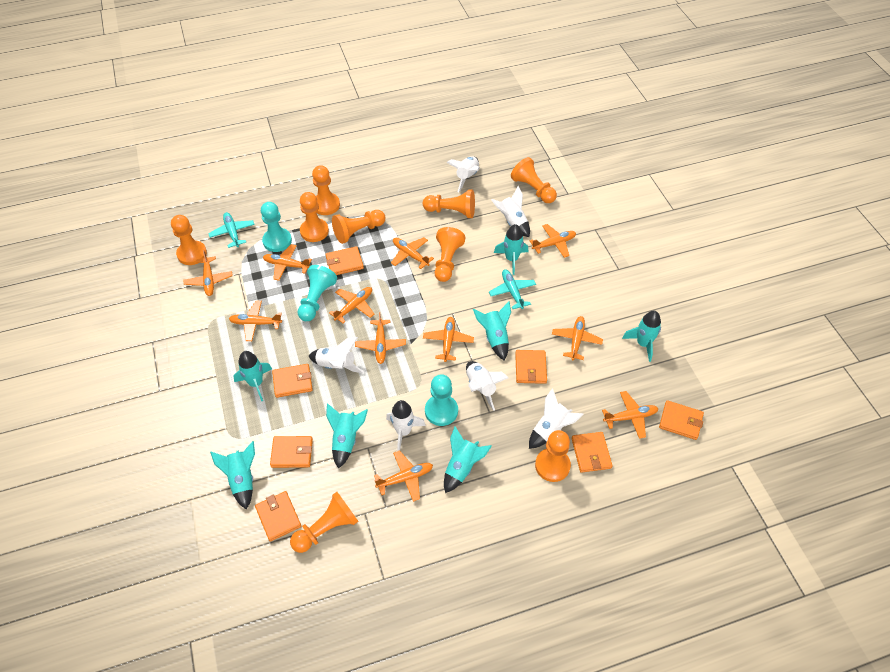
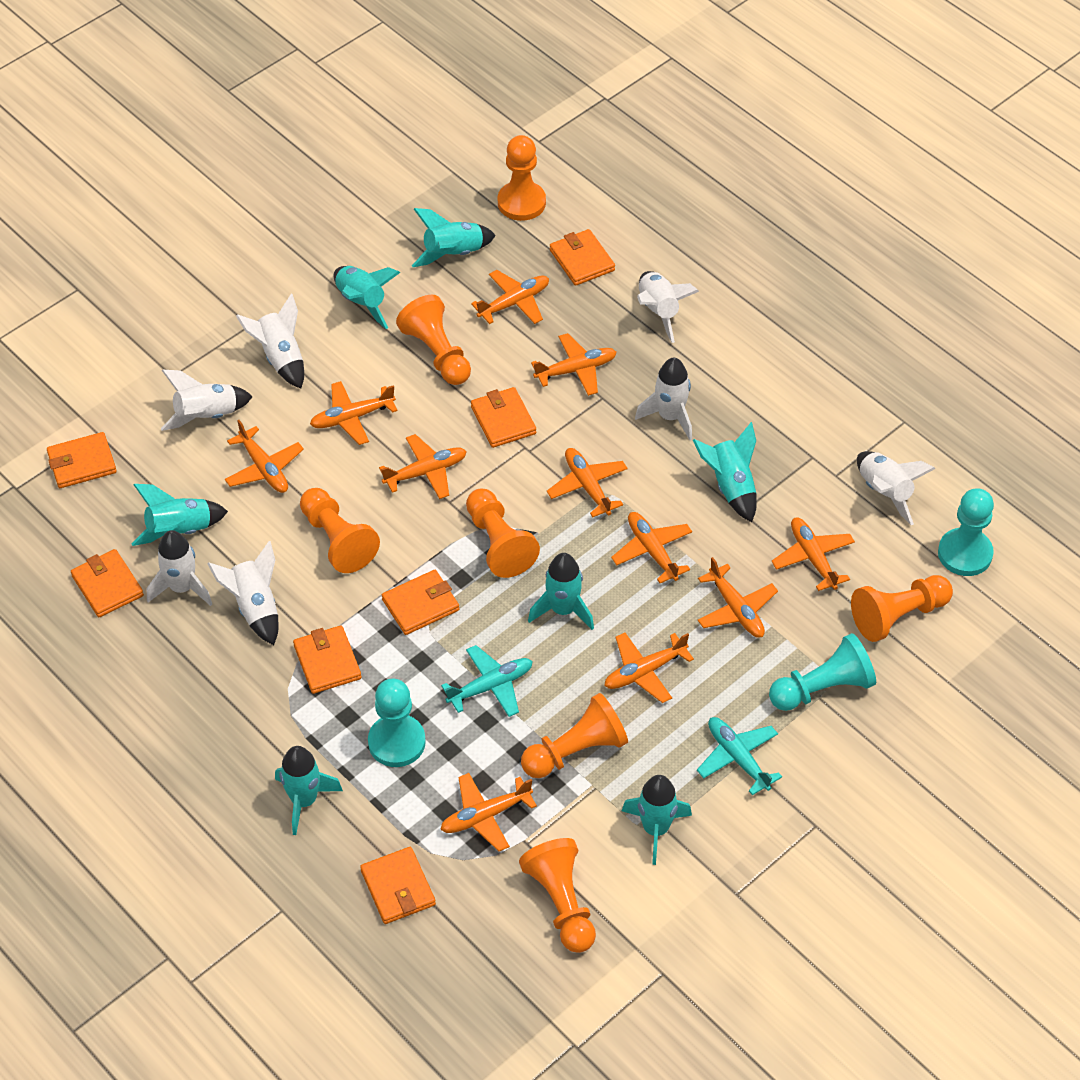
orange pawn: [171,215,207,265] [290,492,359,553] [300,192,329,242] [312,165,340,215] [332,210,386,244] [423,190,475,218] [435,227,465,282] [511,157,557,203] [535,430,571,482] = 9 -> [300,488,380,573] [396,295,471,385] [466,489,540,578] [498,135,546,221] [519,838,596,953] [521,693,628,778] [851,575,953,642] = 7
white rocket: [309,337,364,373] [386,400,426,451] [446,156,480,192] [466,361,509,411] [491,186,530,237] [529,388,584,449] = 6 -> [147,530,212,606] [161,370,253,431] [208,541,278,645] [236,293,304,388] [635,358,692,440] [637,271,699,343] [857,451,935,525] = 7

